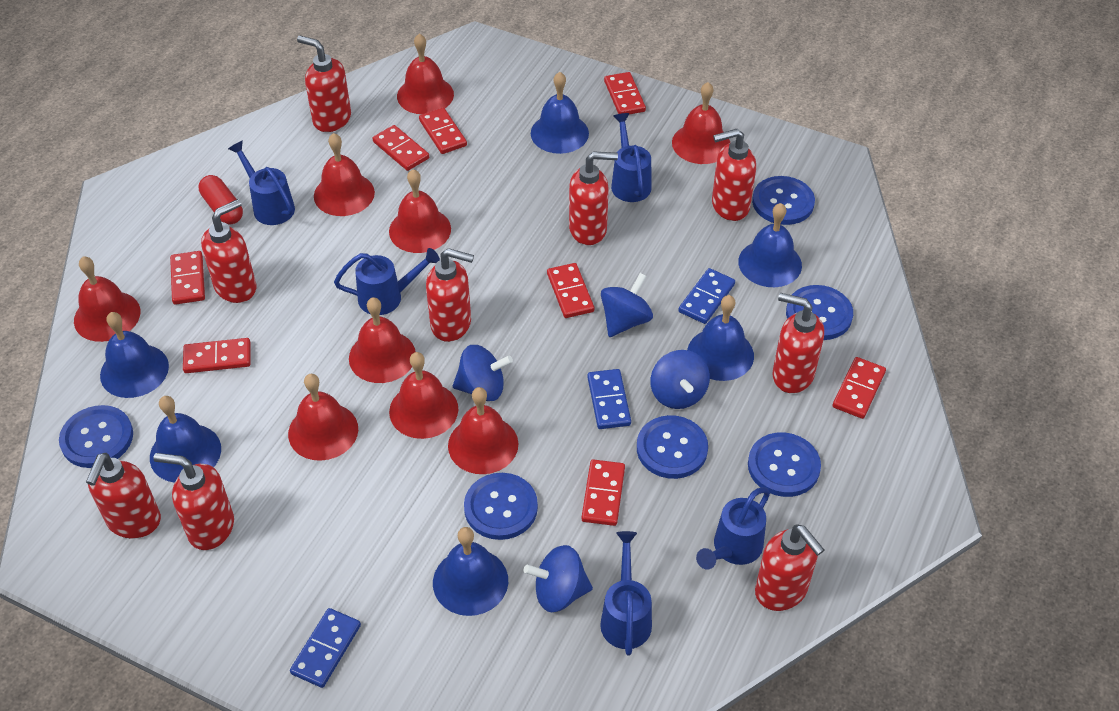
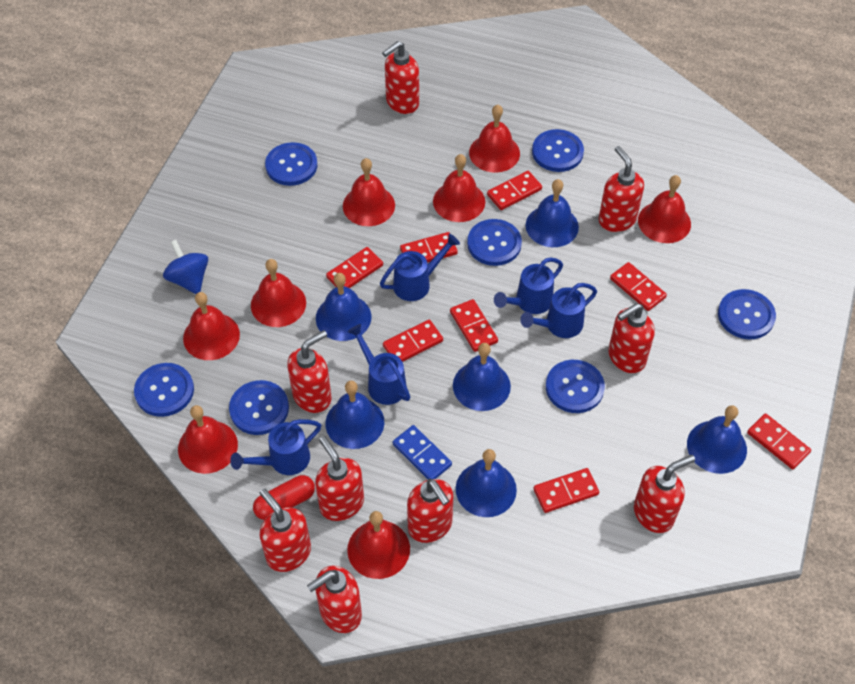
blue button: [59,405,133,468] [464,473,538,540] [637,415,708,479] [748,433,821,497] [752,176,815,225] [786,285,853,340] = 6 -> [134,363,194,417] [229,380,289,435] [265,142,317,186] [467,219,522,266] [532,129,584,172] [546,360,605,413] [718,289,776,339] = 7
blue domino: [290,608,361,688] [587,369,631,429] [678,268,735,324] = 3 -> [393,425,452,479] = 1
blue spinning top: [453,345,513,401] [524,545,593,612] [601,273,653,337] [650,350,710,409] = 4 -> [163,240,208,294] = 1
red bell: [74,256,141,342] [288,374,358,461] [314,133,375,216] [349,297,416,383] [389,169,451,253] [389,352,458,439] [397,34,454,114] [448,387,518,474] [672,82,730,164] = 9 -> [178,405,238,474] [183,292,240,360] [251,259,306,327] [343,158,395,226] [347,511,410,579] [433,154,485,222] [469,105,520,173] [638,175,691,243] = 8

